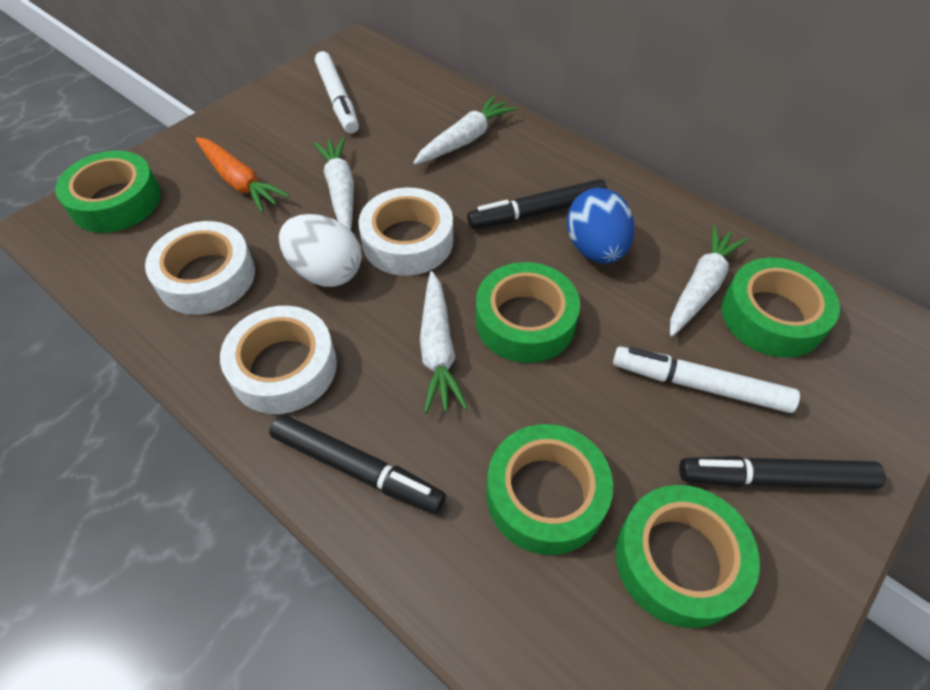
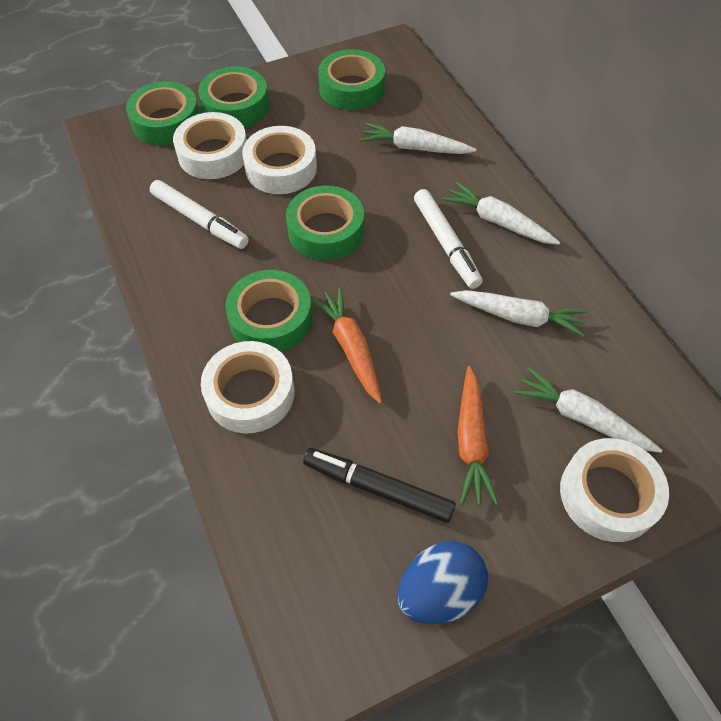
black marker: [269,414,446,514] [467,179,607,229] [679,456,886,489] = 3 -> [303,448,456,523] = 1
orange carrot: [196,137,289,213] = 1 -> [311,288,382,403] [457,366,499,505] = 2
white egg: [279,214,362,287] = 1 -> none = 0
white tape: [145,221,255,315] [220,306,337,414] [358,188,453,276] = 3 -> [173,112,247,179] [201,341,294,433] [242,126,317,194] [560,438,669,542] = 4

